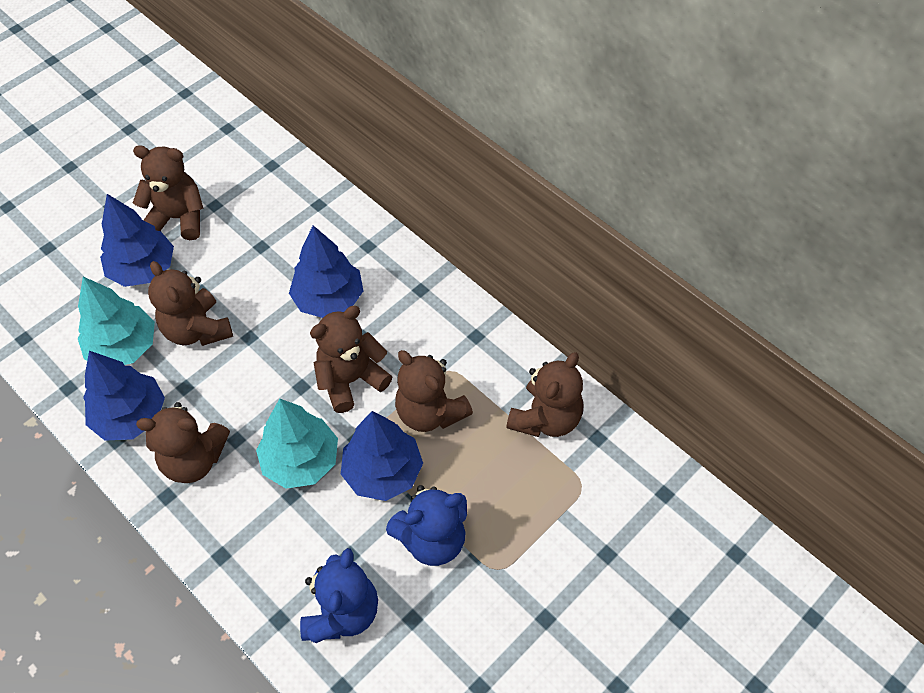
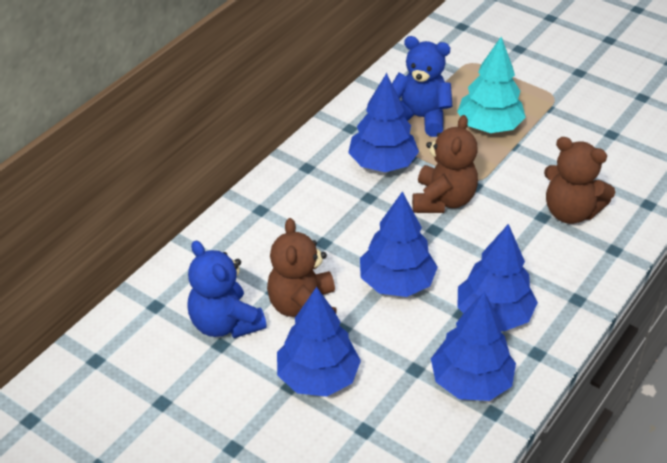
blue tree: [83,351,165,441] [100,194,174,287] [289,225,363,318] [341,411,423,501] = 4 -> [277,287,361,397] [348,73,419,172] [360,191,438,297] [431,292,516,401] [457,224,538,331] = 5
brown teddy bear: [133,145,204,240] [136,402,230,483] [148,261,233,346] [310,306,392,413] [395,350,473,432] [506,352,583,437] = 6 -> [267,218,337,317] [412,115,478,213] [544,137,615,224] = 3
turquoise tree: [78,277,155,365] [256,399,338,488] = 2 -> [457,37,526,133] = 1

